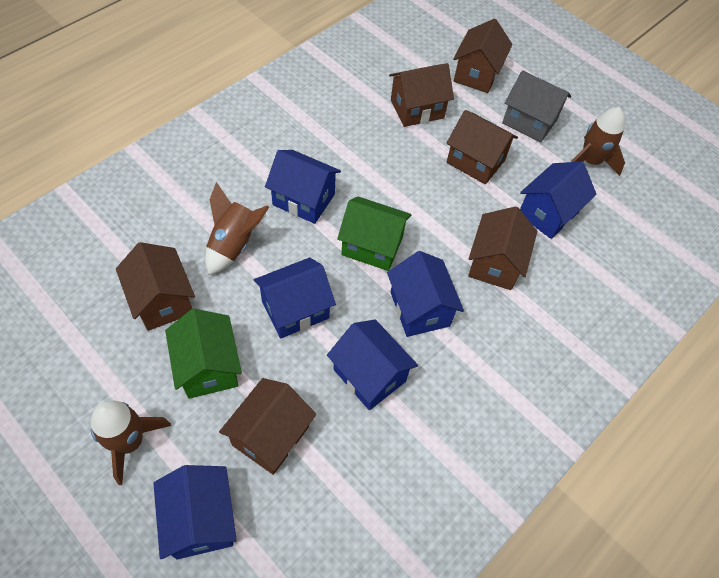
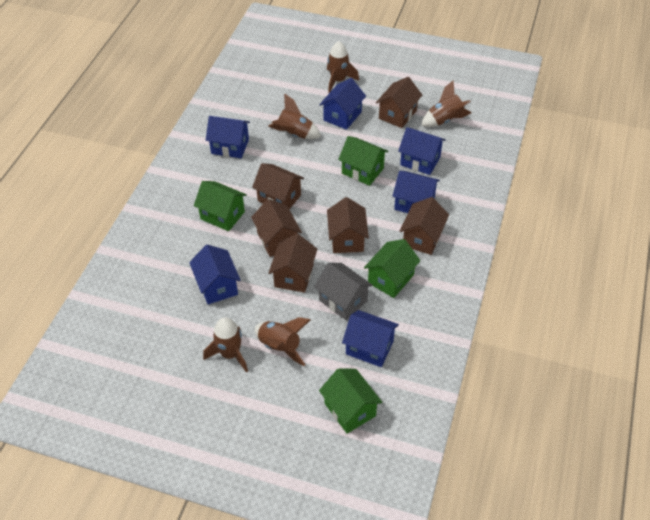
brown rocket: [91,401,171,485] [205,182,269,275] [571,107,625,176] = 3 -> [203,317,248,372] [255,317,310,366] [268,93,321,139] [327,41,359,93] [421,80,472,127] = 5
green house: [165,309,242,399] [337,196,411,271] = 2 -> [194,181,247,231] [319,368,383,434] [338,136,388,186] [364,239,421,298] = 4

